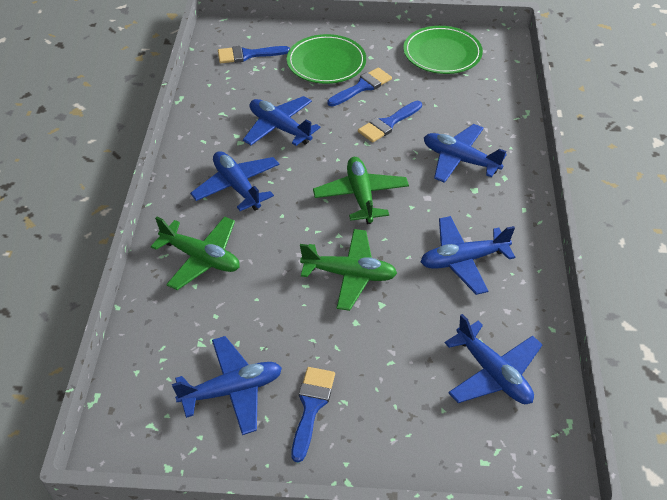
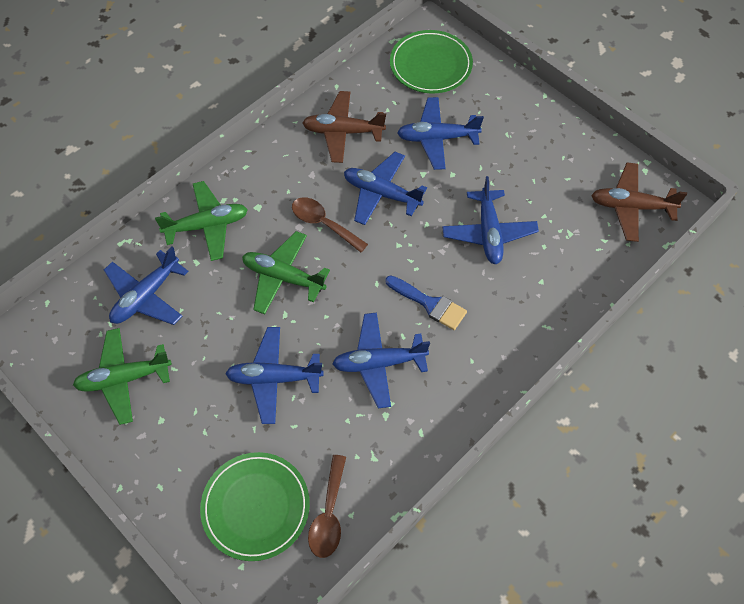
blue brush: [218,46,290,63] [292,367,335,463] [328,68,392,107] [358,101,422,142] = 4 -> [385,276,467,330] = 1
brown plane: none = 0 -> [302,91,386,163] [591,163,687,242] = 2
brown spoon: none = 0 -> [292,197,368,252] [308,455,346,558] = 2

